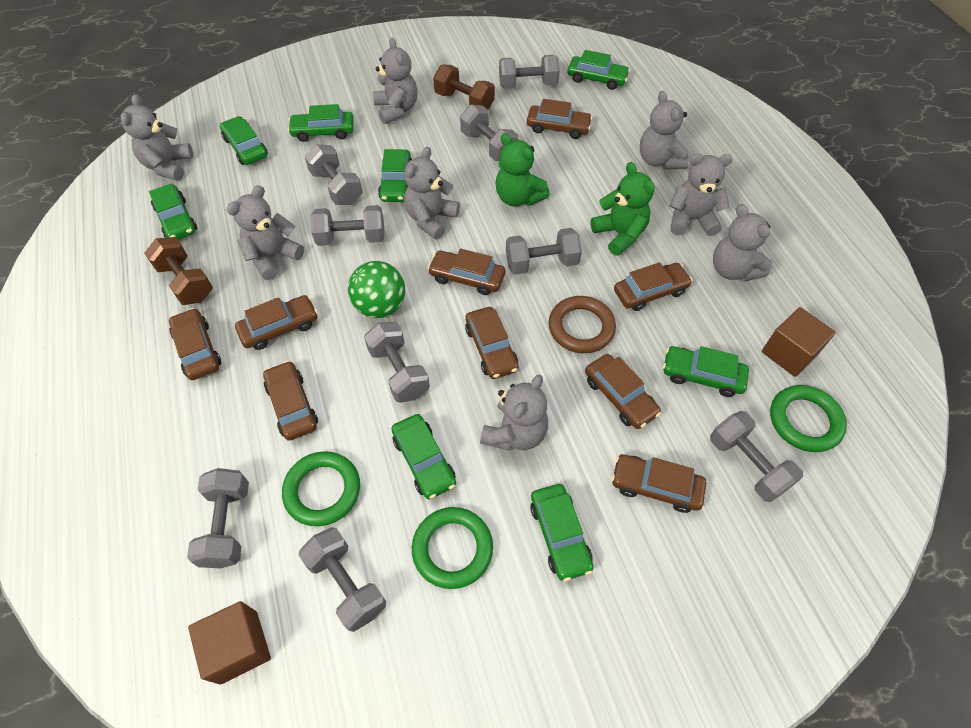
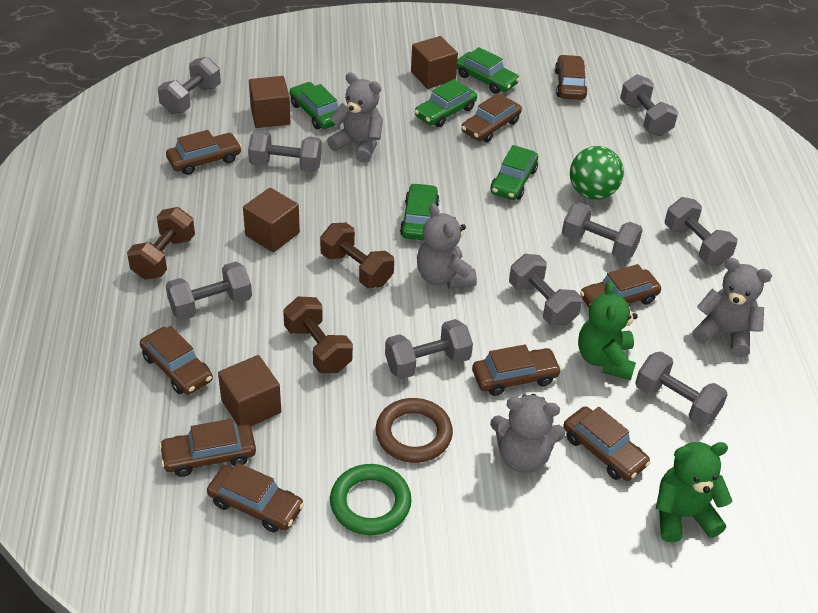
brown cube: [188,601,271,685] [762,307,836,377] = 2 -> [218,355,281,427] [243,188,300,252] [249,76,290,128] [411,36,458,89] = 4
brown dumbbell: [144,237,213,305] [433,65,495,110] = 2 -> [127,207,195,280] [283,297,353,373] [320,223,394,288] = 3
green car: [149,183,197,240] [220,116,268,165] [288,104,354,142] [378,149,412,202] [391,414,456,499] [530,484,594,581] [567,50,630,90] [663,346,749,397] = 8 -> [290,82,343,129] [400,183,440,240] [414,79,477,127] [457,47,520,94] [490,145,538,200] = 5
green ring: [282,451,360,526] [412,507,493,589] [770,385,847,452] = 3 -> [330,464,412,535] = 1
grey teddy bear: [121,94,193,181] [227,185,304,280] [373,38,418,124] [404,146,460,240] [480,375,548,451] [640,91,689,170] [670,153,733,236] [713,204,773,282] = 8 -> [327,72,383,163] [417,203,477,289] [490,394,566,473] [692,258,772,357] = 4

